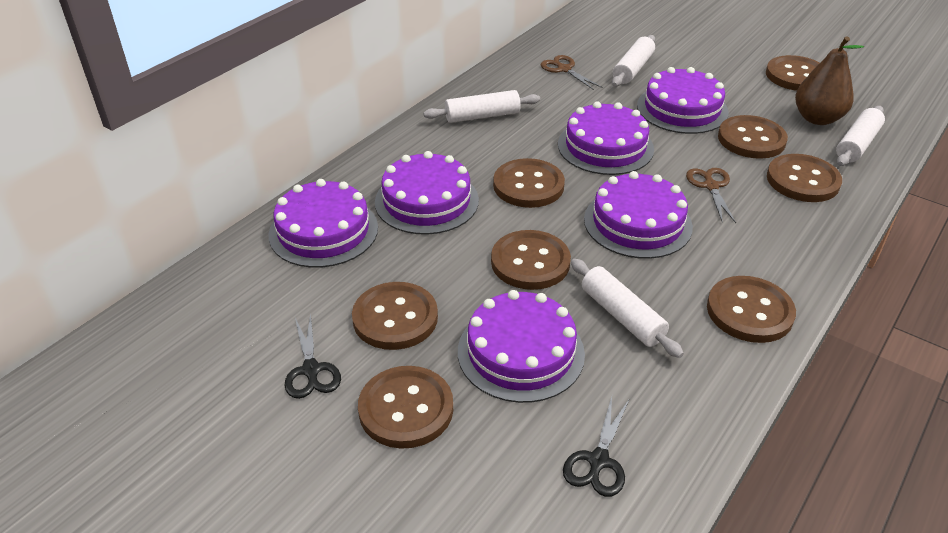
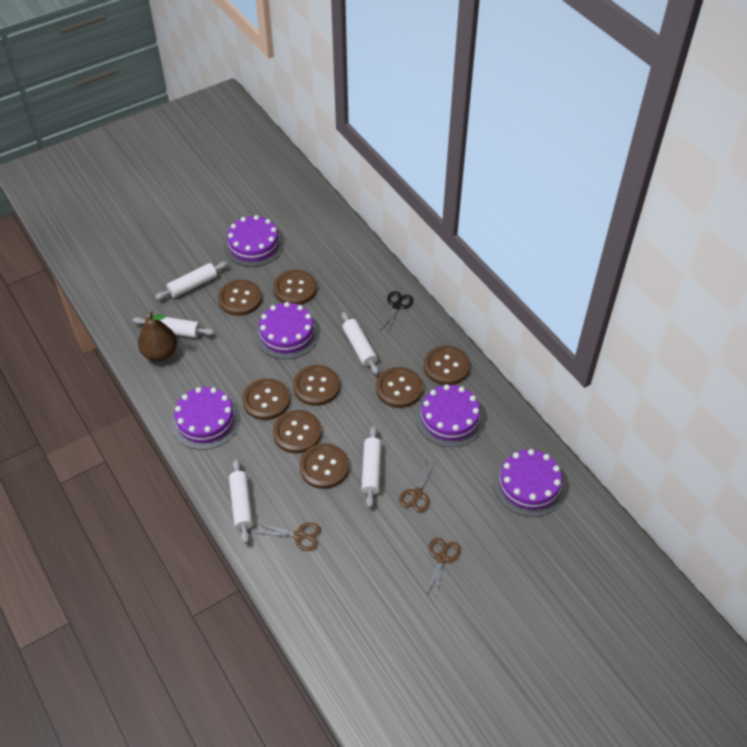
black scissors: [284,313,341,399] [563,397,629,497] = 2 -> [381,291,413,332] = 1
brown scissors: [541,55,602,90] [686,168,736,223] = 2 -> [258,522,321,551] [399,461,435,512] [425,538,461,599] = 3
purple cake: [268,179,378,268] [375,151,479,235] [458,290,585,403] [558,101,654,175] [584,171,693,259] [637,67,729,134] = 6 -> [171,387,240,450] [224,215,284,267] [255,302,319,359] [416,384,484,447] [493,449,566,517] = 5
white rolling pin: [423,90,540,123] [571,259,684,358] [612,35,655,86] [836,106,885,166] = 4 -> [132,315,214,338] [155,262,228,300] [229,459,253,544] [341,312,379,375] [361,426,382,508] = 5

